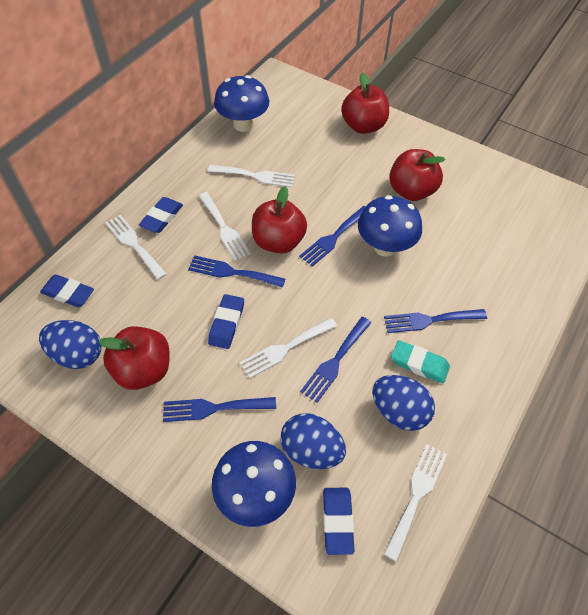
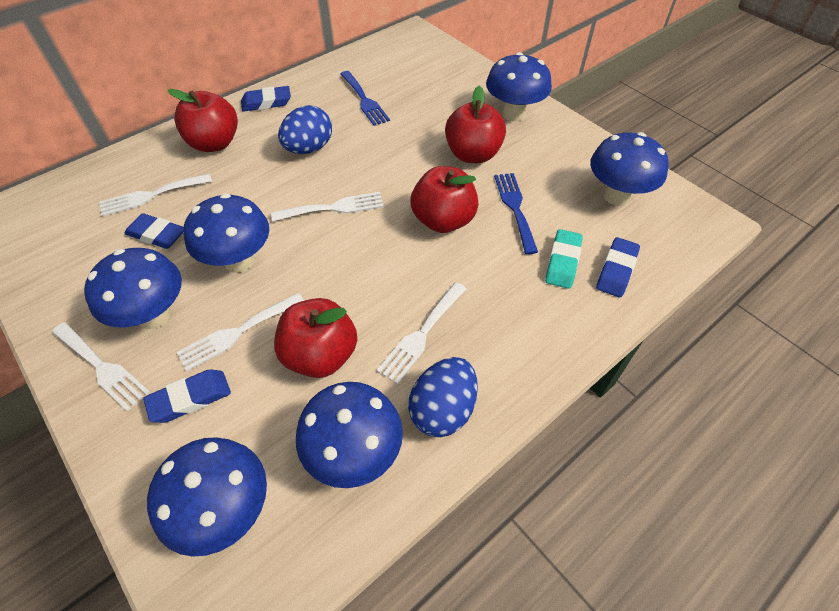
blue egg: [39,320,102,369] [281,413,346,469] [373,375,435,431] = 3 -> [278,105,332,154] [408,357,478,437] = 2
blue fork: [163,397,276,422] [188,255,285,288] [299,206,366,267] [300,317,371,403] [384,309,487,333] = 5 -> [340,71,390,126] [494,173,538,254] = 2
blue mushroom: [212,441,296,527] [214,75,269,132] [358,195,422,257] = 3 -> [84,248,182,329] [147,437,267,557] [184,193,269,273] [296,382,403,488] [486,52,552,122] [590,132,669,206] = 6

